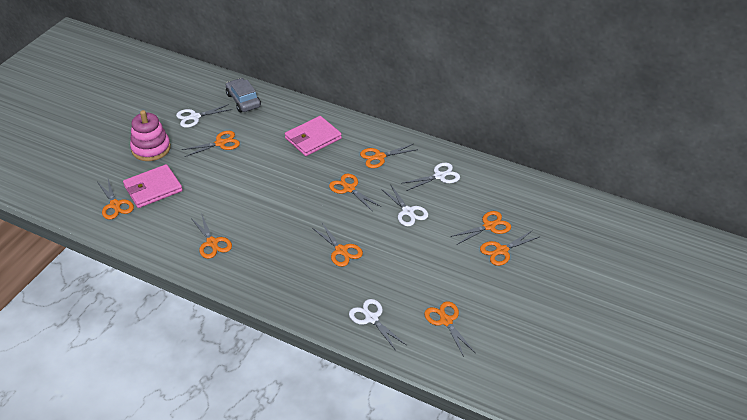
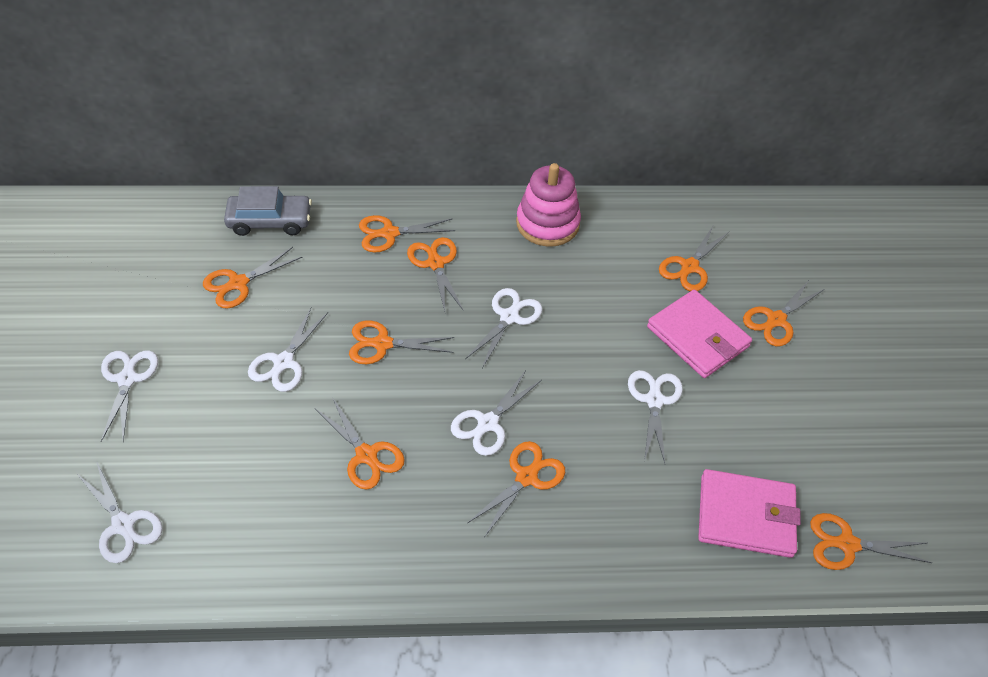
white scissors: [176,104,232,128] [349,299,406,351] [381,184,428,226] [401,163,460,191] = 4 -> [76,463,163,563] [101,350,158,442] [248,308,328,392] [451,370,542,456] [465,288,542,368] [628,370,683,463] = 6

